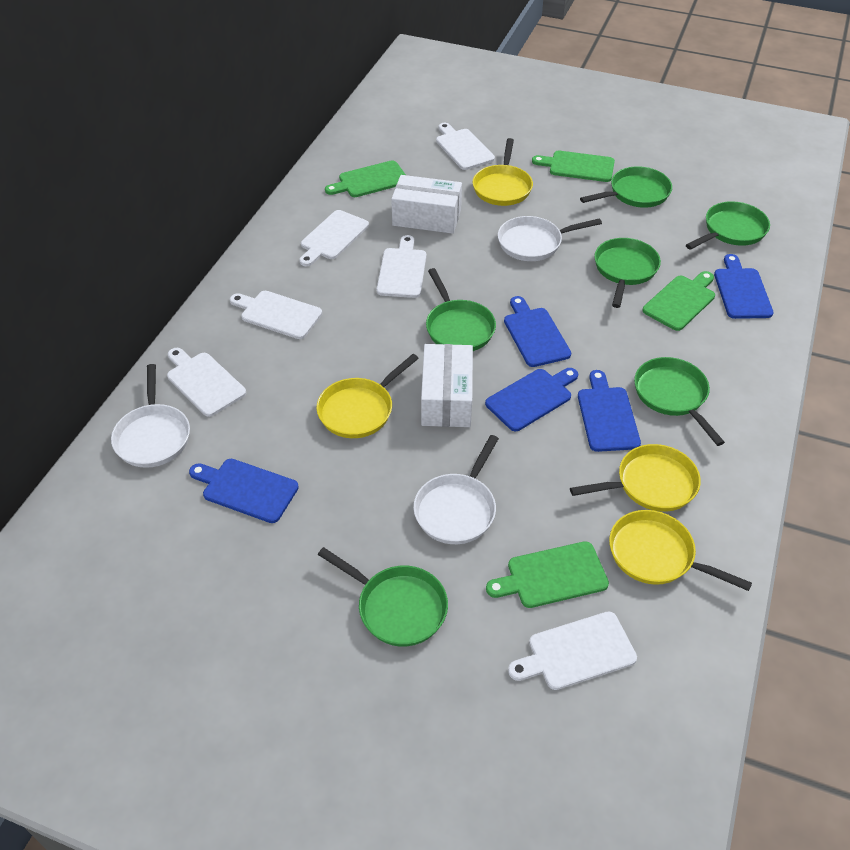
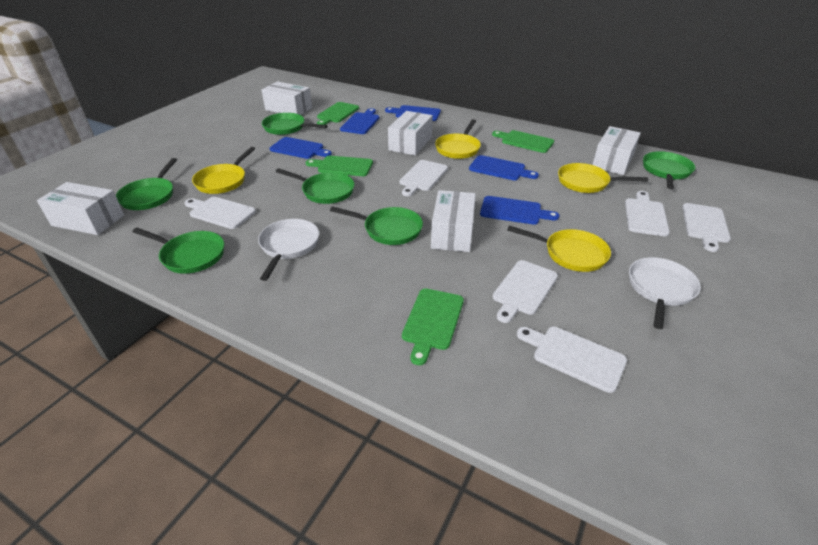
white box: [391,175,462,234] [421,344,473,427] = 2 -> [37,182,124,235] [262,81,312,115] [388,111,433,156] [431,190,476,252] [593,126,641,175] = 5
white pan: [111,364,190,468] [413,435,499,544] [498,216,602,261] = 3 -> [258,219,319,281] [629,257,701,329] = 2

